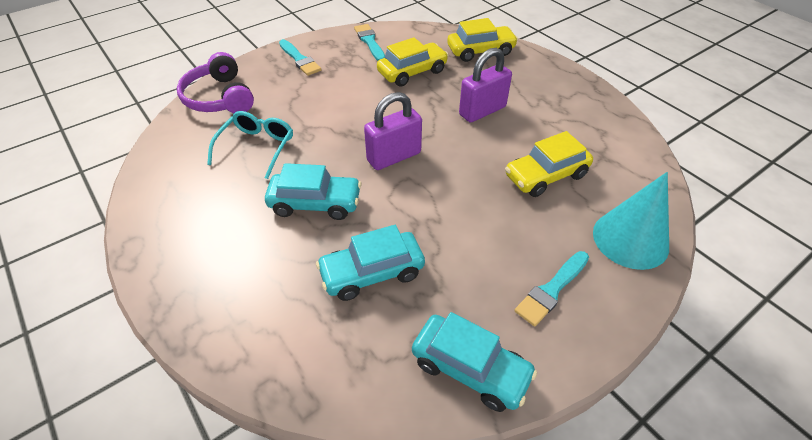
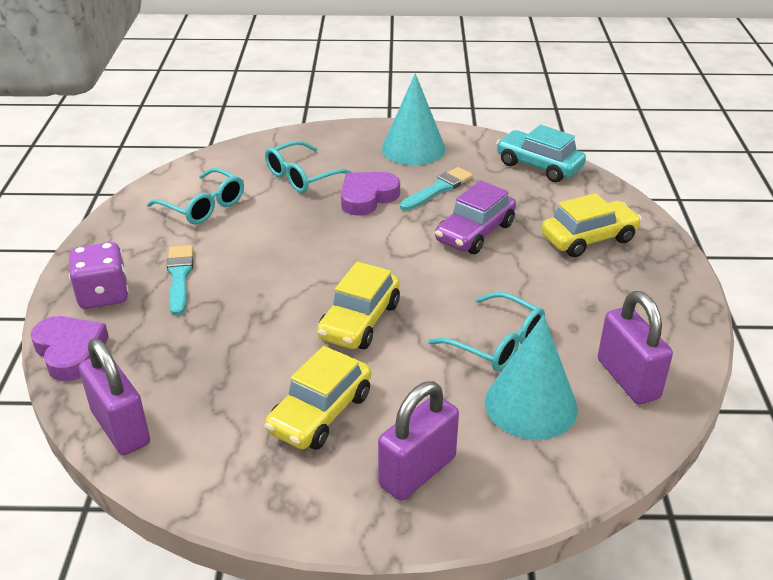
purple car: none = 0 -> [435,180,516,254] = 1
purple dice: none = 0 -> [69,242,129,309] = 1
purple headphones: [177,52,254,113] = 1 -> none = 0
purple heart: none = 0 -> [31,316,109,381] [341,172,400,216] = 2
purple padlock: [364,92,422,170] [459,48,512,123] = 2 -> [79,338,150,455] [378,381,459,501] [598,291,673,404] = 3
turquoise brush: [279,39,322,76] [354,24,385,61] [514,251,589,327] = 3 -> [167,245,194,316] [400,167,473,211] = 2
turquoise car: [265,163,361,220] [316,225,425,301] [412,312,537,412] = 3 -> [496,125,586,182] = 1
turquoise cone: [593,172,669,270] = 1 -> [382,73,446,165] [485,315,578,440] = 2
turquoise glasses: [207,111,293,179] = 1 -> [147,168,244,224] [265,140,354,193] [428,292,545,371] = 3

